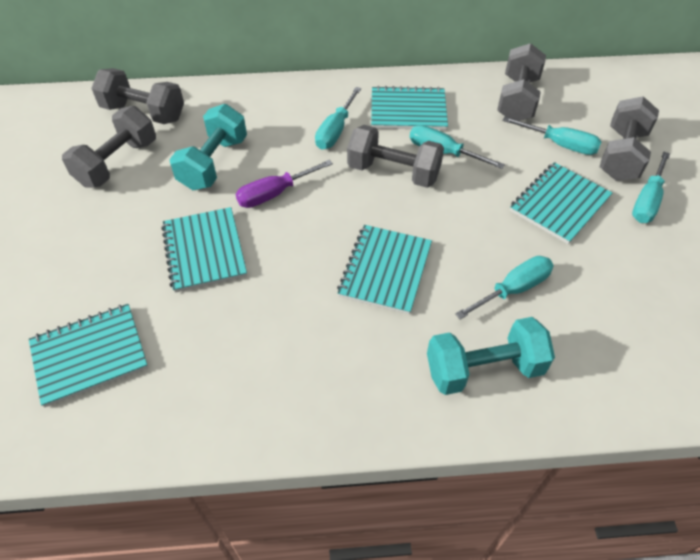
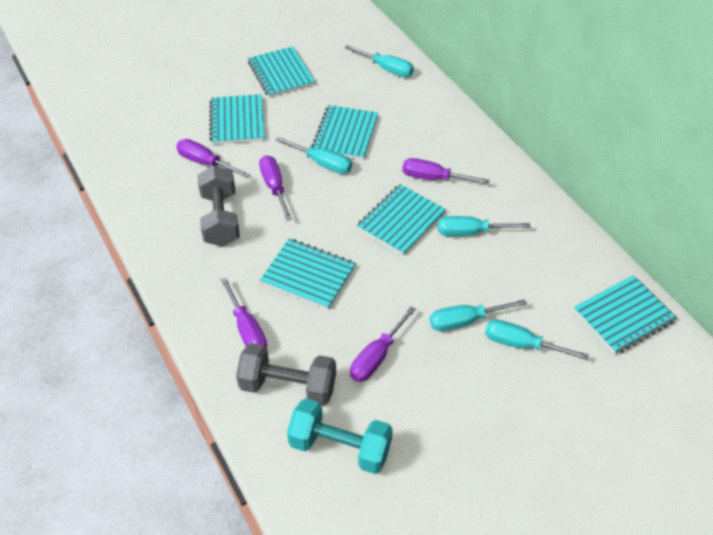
grey dumbbell: [62,106,156,188] [91,68,184,124] [347,125,444,188] [497,43,546,121] [600,96,659,181] = 5 -> [197,166,240,247] [236,343,336,406] = 2
purple screwdriver: [236,160,333,208] = 1 -> [176,139,250,178] [220,277,267,348] [259,155,292,221] [350,306,416,382] [402,158,490,184] = 5
turquoise dumbbell: [169,104,247,190] [427,317,555,395] = 2 -> [287,398,393,474] = 1
turquoise notebook: [29,304,148,407] [161,207,247,293] [337,225,432,315] [371,86,448,130] [510,162,612,244] = 5 -> [209,94,264,144] [248,46,315,97] [260,239,356,310] [312,105,378,160] [357,184,446,255] [574,275,677,355] = 6

